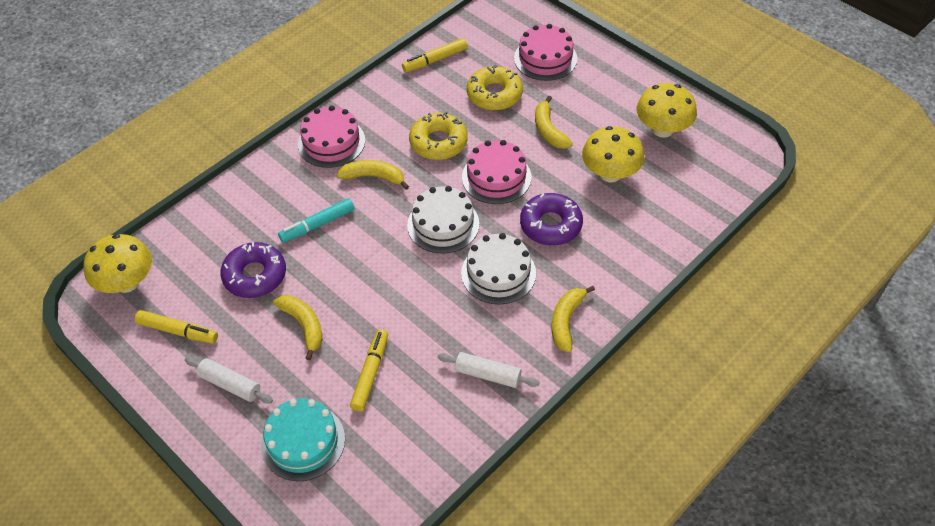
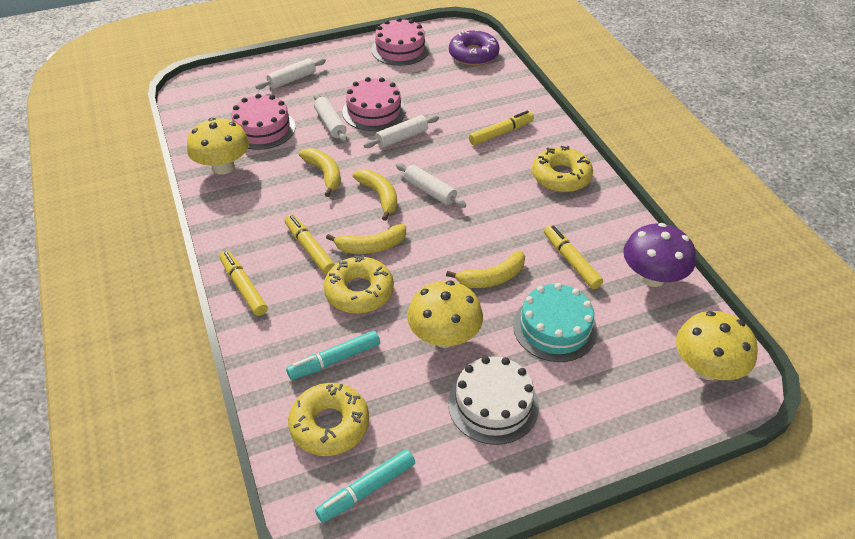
purple donut: [220,242,286,298] [520,193,583,246] = 2 -> [449,30,500,66] = 1
purple mushroom: none = 0 -> [623,223,696,287] = 1
turquoise marker: [278,198,354,243] = 1 -> [286,330,380,380] [315,449,415,523] = 2
white cake: [407,186,479,254] [461,233,536,305] = 2 -> [448,356,539,445] = 1
white rolling pin: [185,357,273,404] [438,352,539,388] = 2 -> [256,58,326,89] [314,94,347,143] [364,115,439,148] [396,163,466,208] = 4
yellow donut: [409,112,468,160] [467,65,523,110] = 2 -> [288,383,369,456] [324,255,394,314] [532,146,593,192] = 3
yellow marker: [135,310,218,343] [350,330,388,412] [402,38,468,72] = 3 -> [220,251,267,316] [285,215,335,274] [469,111,534,145] [544,225,603,289] = 4

